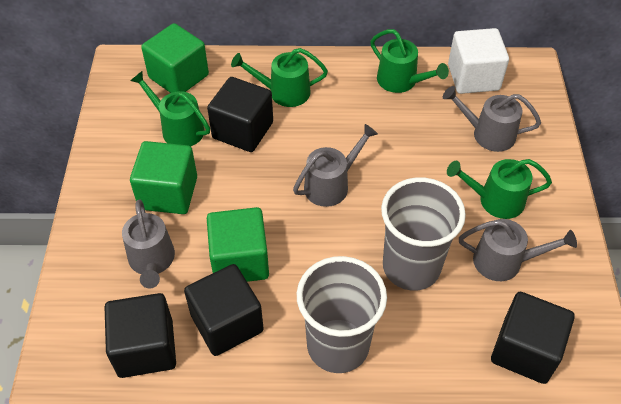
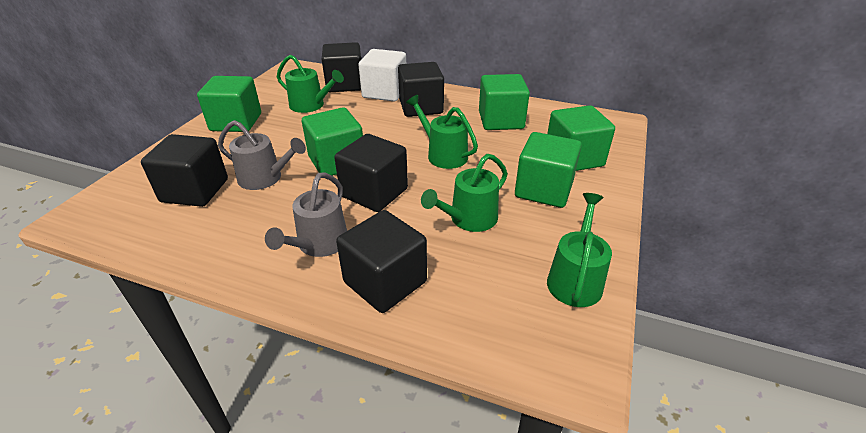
black cube: [105,293,176,378] [184,264,264,356] [207,77,273,152] [491,292,575,384] = 4 -> [141,134,228,207] [322,42,361,92] [334,134,408,212] [336,210,427,313] [398,62,444,117] = 5
green cube: [130,141,197,214] [141,23,209,93] [207,207,269,282] = 3 -> [197,76,261,132] [302,107,363,176] [479,74,530,130] [515,132,582,208] [547,105,615,171] = 5
grey cup: [297,256,387,373] [381,177,466,290] = 2 -> none = 0
grey watering can: [122,200,175,289] [293,124,378,207] [443,86,541,152] [459,219,577,281] = 4 -> [218,120,306,190] [265,172,347,257] = 2

